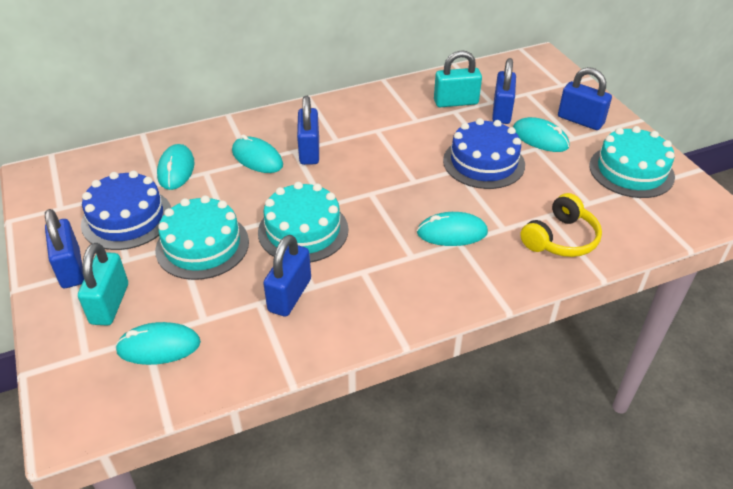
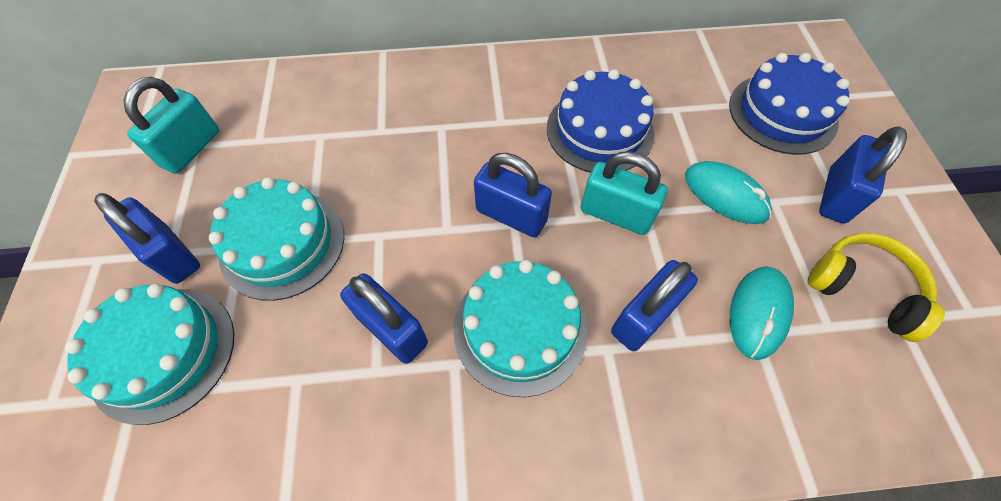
turquoise mouse: [115,322,201,365] [157,144,195,190] [232,135,283,173] [417,212,488,246] [513,117,569,152] = 5 -> [685,161,772,224] [730,266,794,360] = 2

